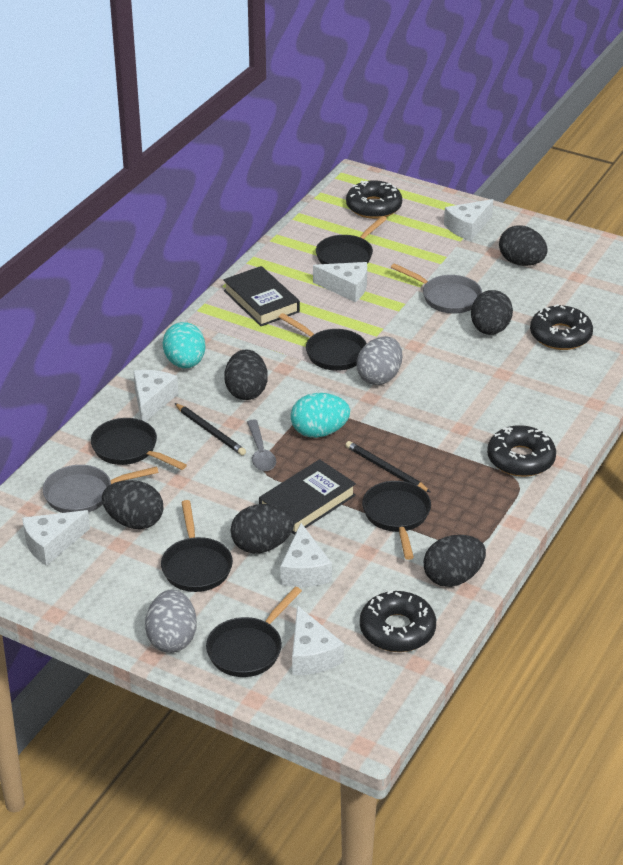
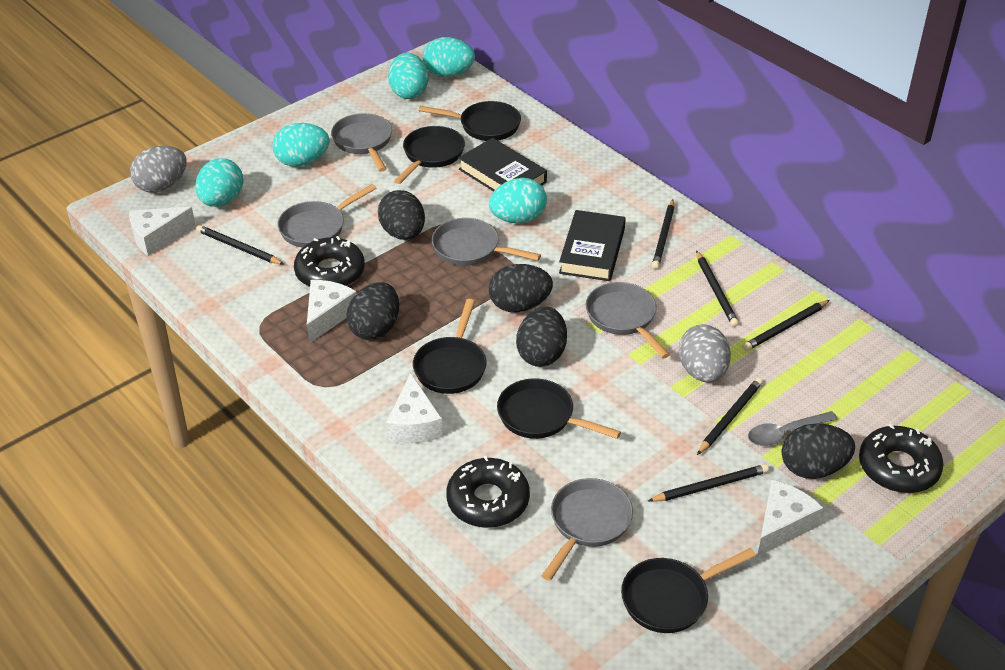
black donut: [346,180,402,219] [360,590,436,652] [487,425,556,477] [530,304,593,350] = 4 -> [294,236,365,287] [446,456,530,528] [859,424,944,493] = 3
black egg: [102,480,163,529] [224,350,268,400] [231,504,294,553] [423,535,486,587] [471,290,513,335] [499,225,548,266] = 6 -> [346,282,399,340] [378,190,425,240] [489,264,553,312] [516,307,567,367] [782,423,855,479] = 5
black pan: [91,418,187,470] [161,500,233,592] [206,587,302,677] [279,313,367,371] [316,216,387,264] [362,481,431,560] = 6 -> [394,126,465,184] [413,299,487,394] [419,101,521,141] [497,378,621,439] [621,548,756,633] = 5
black pencil: [175,403,246,456] [345,441,430,492] = 2 -> [196,225,284,265] [648,464,769,502] [652,200,674,269] [696,251,739,327] [697,378,763,455] [743,300,830,351] = 6
grey pan: [43,465,158,513] [391,263,482,314] = 2 -> [278,184,377,248] [331,113,392,172] [432,218,541,266] [542,478,633,581] [586,282,670,358] = 5
turquoise egg: [163,322,205,368] [291,393,350,438] = 2 -> [195,158,243,207] [272,123,330,167] [388,53,428,99] [423,37,475,77] [489,178,547,223] = 5
white cheese: [22,510,90,566] [133,370,178,422] [280,523,332,587] [292,605,344,675] [313,262,367,302] [444,199,493,241] = 6 -> [129,207,196,256] [307,280,357,343] [386,373,443,443] [757,480,823,557] = 4

